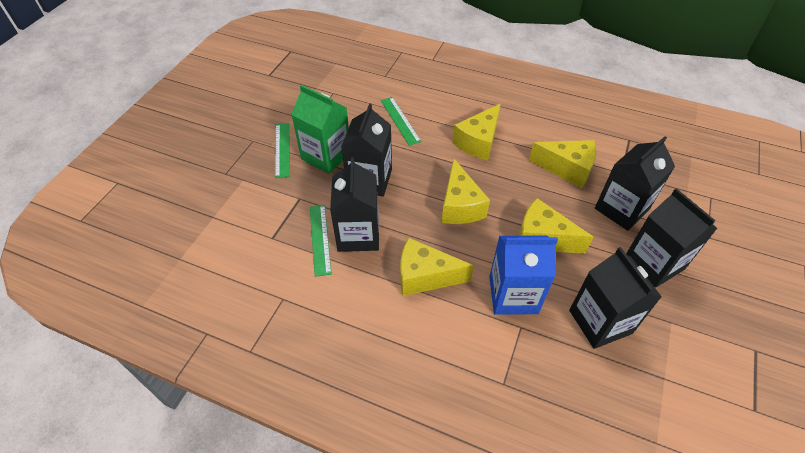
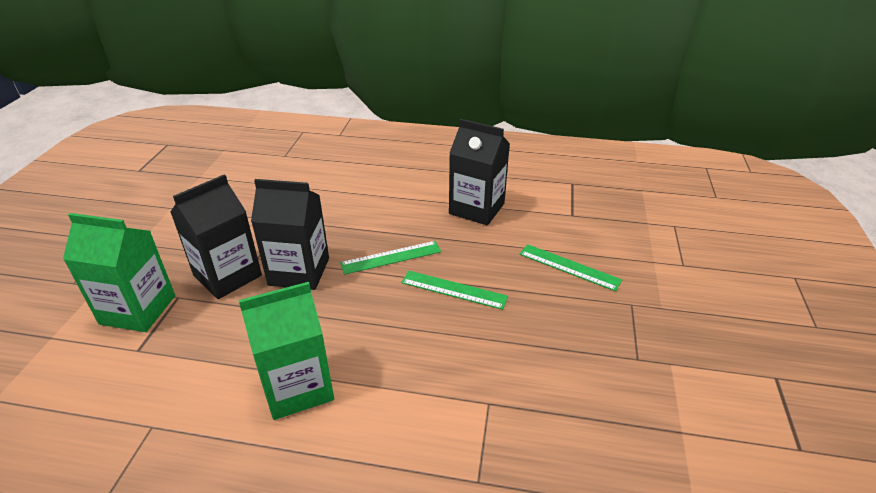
black carton: [330,157,379,252] [341,103,392,197] [569,247,662,349] [595,136,675,231] [626,188,718,288] = 5 -> [171,174,262,299] [251,179,329,290] [449,119,510,225] = 3
blue carton: [489,235,558,315] = 1 -> none = 0
green carton: [291,85,349,174] = 1 -> [63,213,175,332] [239,282,334,420] = 2
yellow cheese: [400,238,474,296] [442,159,490,224] [453,103,501,160] [519,198,593,254] [529,140,596,188] = 5 -> none = 0

